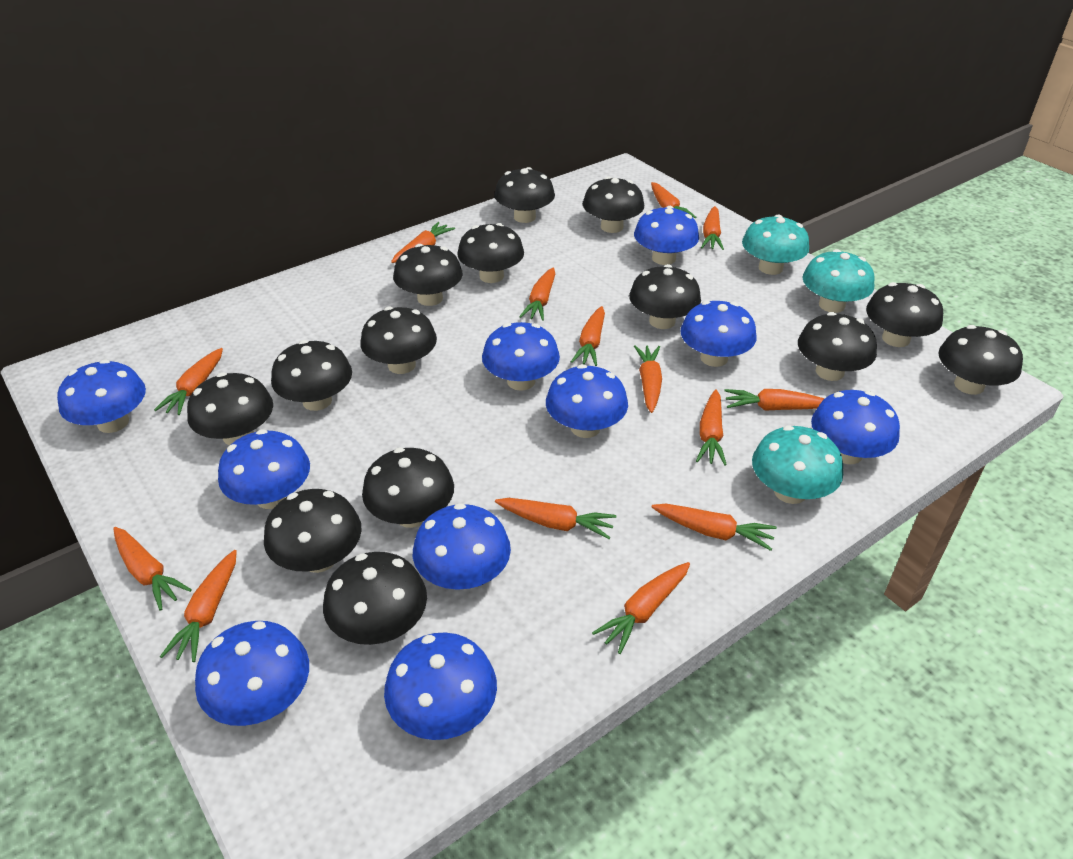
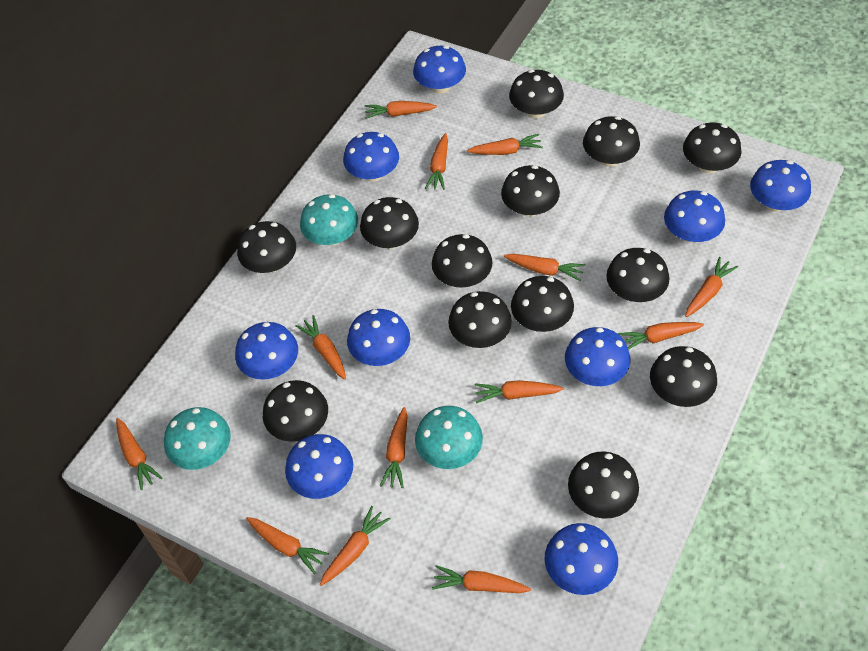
black mushroom: [187,372,273,445] [264,489,362,573] [271,340,352,411] [323,552,427,645] [360,307,437,374] [362,448,454,528] [393,244,463,306] [457,223,524,283] [494,167,555,223] [583,176,644,233] [629,264,701,329] [798,312,877,381] [866,282,943,347] [938,325,1023,395] = 14 -> [237,221,296,273] [263,380,328,442] [360,197,419,249] [432,234,493,288] [448,291,512,348] [501,165,560,217] [509,70,564,119] [511,276,574,332] [568,451,639,519] [583,116,640,167] [606,248,669,302] [650,346,717,407] [683,122,741,173] = 13
blue mushroom: [57,359,146,433] [195,621,309,726] [218,429,310,509] [384,632,497,740] [413,503,511,590] [482,322,560,391] [546,364,628,438] [634,206,699,265] [680,301,756,367] [811,390,900,464] = 10 -> [235,322,298,380] [285,434,353,499] [343,132,399,182] [347,309,410,366] [413,46,466,94] [544,523,618,595] [565,327,630,386] [664,190,725,243] [750,160,811,212] = 9
orange carrot: [113,527,192,611] [154,348,223,415] [160,550,237,662] [391,222,455,263] [495,498,616,539] [519,268,555,321] [571,306,605,366] [592,562,690,654] [634,345,662,413] [651,182,696,218] [652,504,777,551] [696,389,727,465] [701,206,724,250] [724,389,825,411] = 14 -> [116,418,162,490] [246,517,329,574] [295,315,346,380] [320,506,391,586] [365,101,437,119] [380,407,408,488] [425,133,448,190] [432,565,531,593] [467,134,543,155] [475,380,563,403] [504,254,585,281] [618,322,704,350] [685,257,738,317] = 13

